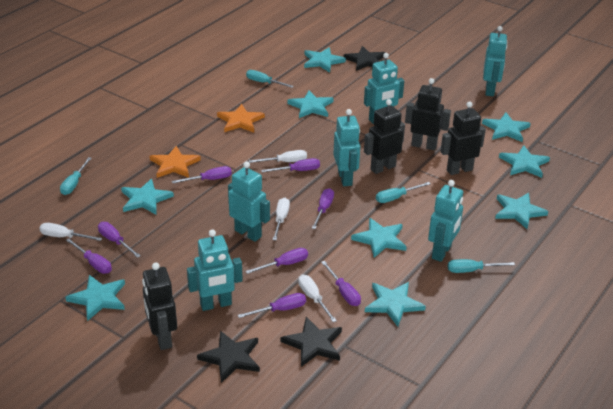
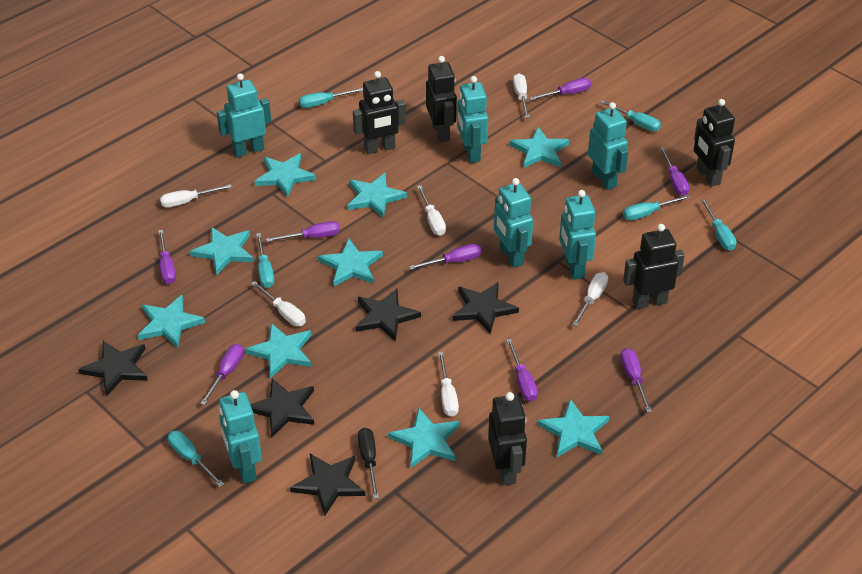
black robot: [142,262,177,350] [364,99,405,174] [405,78,451,150] [440,101,486,175] = 4 -> [353,71,406,154] [426,56,457,142] [488,392,527,485] [623,224,685,309] [694,99,735,187] = 5
black screwdriver: none = 0 -> [358,428,379,499] = 1
black star: [197,331,260,383] [281,317,342,367] [343,46,386,71] = 3 -> [78,341,148,396] [250,379,314,437] [290,454,365,516] [356,289,421,342] [453,282,519,334] = 5
orange star: [149,146,201,178] [217,104,265,133] = 2 -> none = 0
turquoise screwdriver: [60,157,92,195] [246,70,294,88] [376,182,431,203] [448,259,515,273] = 4 -> [168,431,224,487] [256,233,274,288] [299,88,363,108] [600,100,661,132] [623,195,690,220] [701,199,736,251] = 6
white screwdriver: [40,223,102,241] [249,150,307,163] [273,198,290,240] [298,275,337,322] = 4 -> [160,184,232,208] [251,281,306,326] [417,185,446,236] [438,352,459,417] [513,73,530,118] [573,272,608,326] = 6

